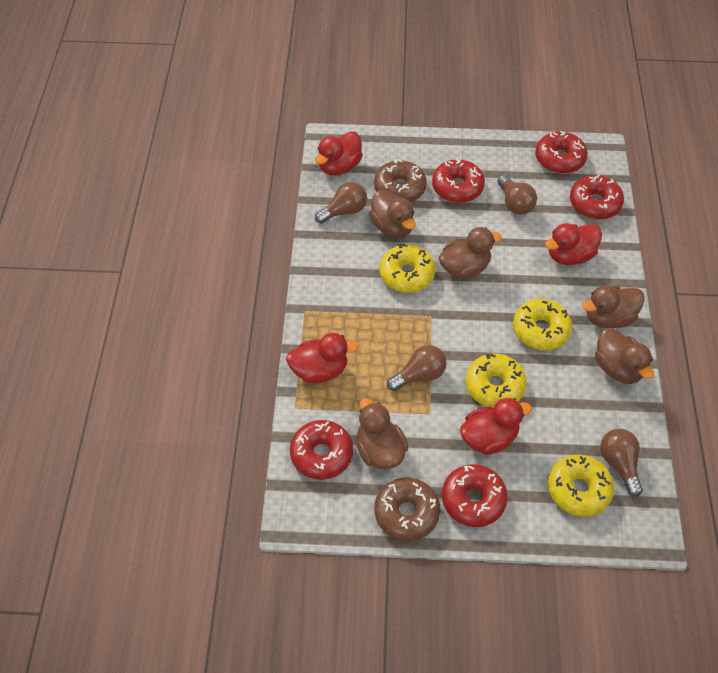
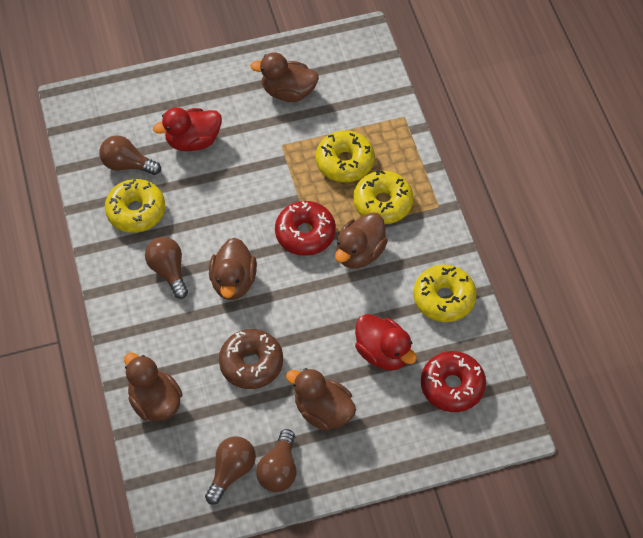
brown donut: [374,159,427,202] [375,477,440,541] = 2 -> [219,329,283,389] = 1
red donut: [290,420,353,480] [432,159,485,203] [442,464,508,527] [535,131,588,174] [570,174,624,219] = 5 -> [275,201,336,256] [421,351,486,412] = 2
red duck: [286,333,358,384] [315,131,363,176] [460,398,532,455] [545,223,602,265] = 4 -> [153,107,222,151] [355,314,417,371] = 2

